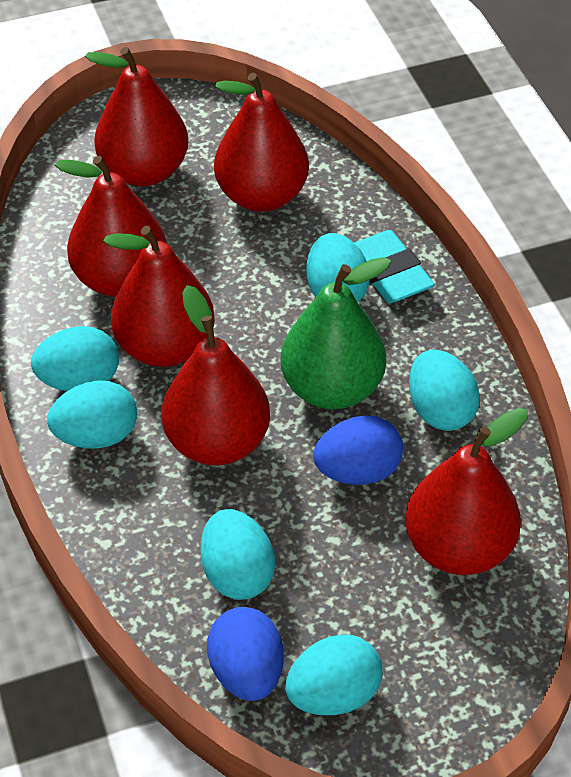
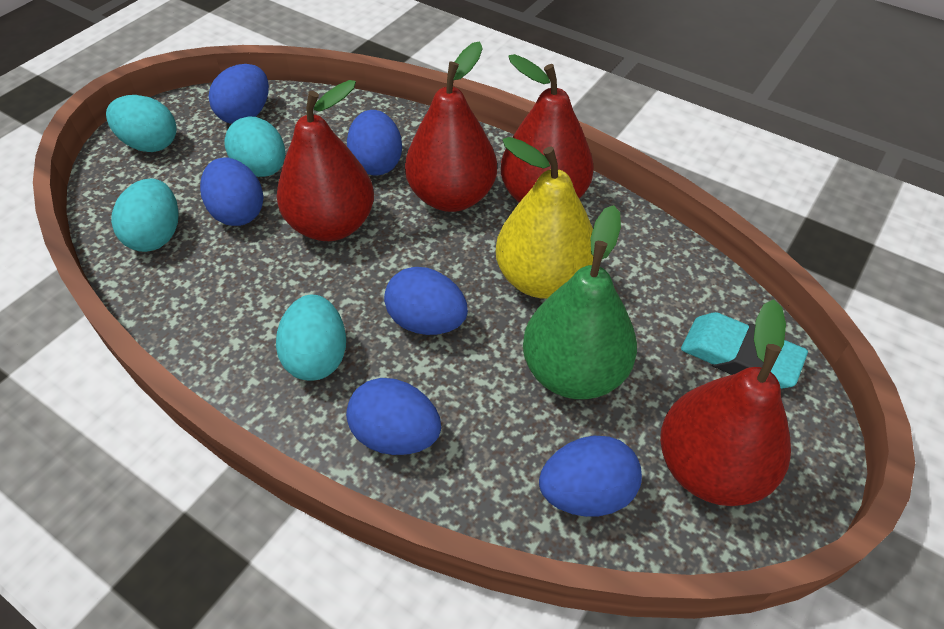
blue egg: [207,607,284,701] [313,415,403,485] = 2 -> [200,158,263,226] [209,64,269,124] [346,378,441,455] [347,110,402,175] [384,267,468,335] [539,436,642,517] = 6
red pear: [55,156,166,297] [85,47,188,186] [103,226,215,367] [162,285,270,465] [214,73,309,212] [405,408,528,575] = 6 -> [277,80,374,241] [405,42,497,212] [501,54,594,203] [660,299,791,506] = 4
turquoise egg: [31,326,119,391] [47,380,137,449] [201,509,275,600] [285,634,383,715] [306,233,369,302] [409,349,480,431] = 6 -> [106,95,177,152] [111,178,179,252] [224,117,285,177] [276,295,346,381] = 4
yellow pear: none = 0 -> [496,137,593,299] = 1

